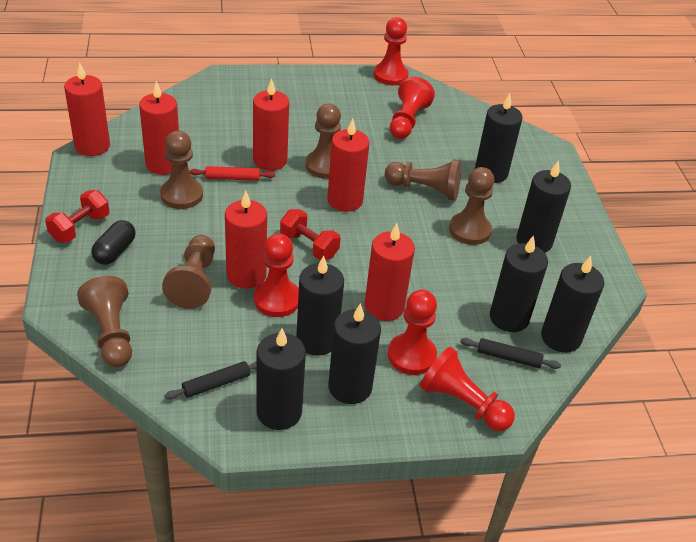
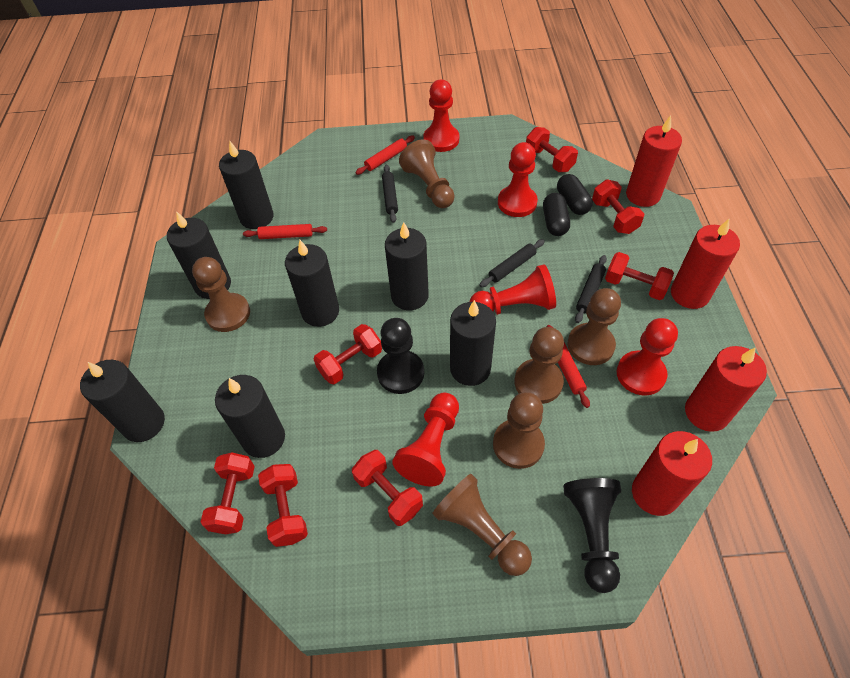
black capsule: [91,220,136,265] = 1 -> [543,193,570,236] [557,174,593,215] = 2
black pawn: none = 0 -> [377,318,424,394] [563,478,621,593] = 2
black rolling pin: [164,361,257,400] [460,338,561,369] = 2 -> [382,165,398,223] [479,239,545,287] [575,255,607,323] = 3
red candle: [64,62,110,156] [139,81,179,175] [225,191,267,289] [253,78,289,171] [327,119,370,212] [365,223,415,321] = 6 -> [626,115,682,207] [632,431,712,516] [671,219,740,309] [685,346,767,432] = 4
red dumbbell: [45,190,109,242] [280,209,340,260] = 2 -> [201,452,255,534] [258,464,308,547] [314,324,382,384] [352,450,423,526] [526,127,578,172] [592,179,644,234] [605,252,674,300] = 7
red rolling pin: [190,166,275,181] = 1 -> [243,224,327,239] [356,136,415,175] [547,325,590,408] = 3

